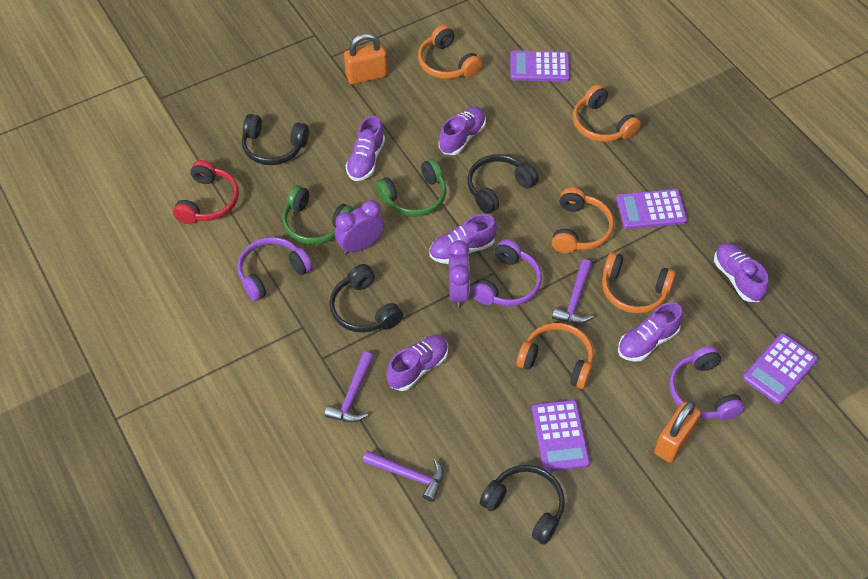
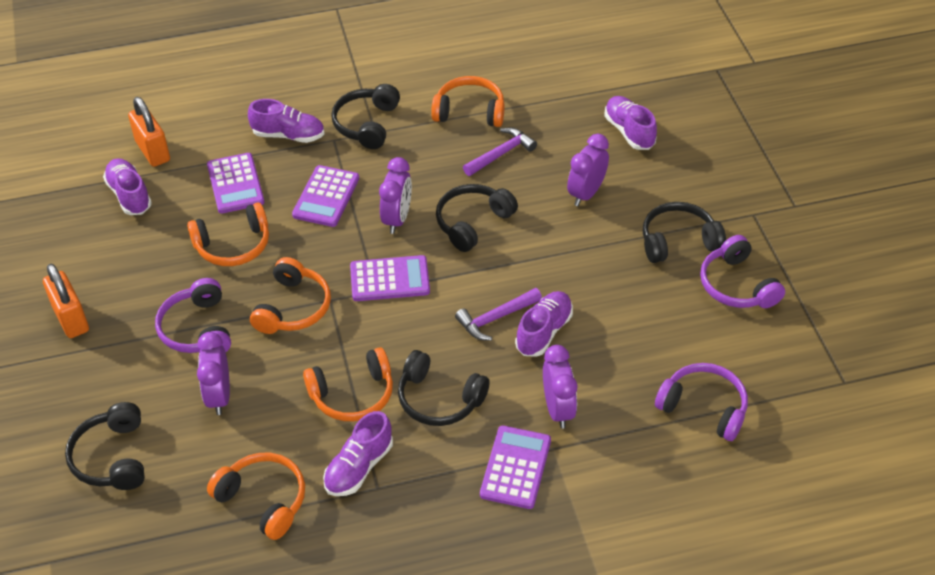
black headphones: [242,114,309,165] [329,264,403,333] [467,154,539,214] [480,465,565,545] = 4 -> [65,402,145,490] [331,84,400,149] [398,350,490,426] [436,184,518,252] [643,202,726,263] = 5
green headphones: [282,185,354,245] [376,159,447,217] = 2 -> none = 0
purple clock: [335,200,384,255] [448,240,470,308] = 2 -> [197,332,230,415] [379,157,412,234] [543,345,577,429] [567,134,609,206] = 4
purple hammer: [324,352,374,422] [363,451,443,502] [552,259,593,324] = 3 -> [455,288,542,341] [463,128,537,176] = 2
purple shoe: [345,116,385,181] [386,335,448,391] [429,214,497,264] [439,107,486,155] [618,302,683,361] [714,243,768,302] = 6 -> [103,158,152,215] [248,99,324,143] [323,411,393,496] [515,291,573,357] [604,96,657,150] = 5
red headphones: [173,160,239,224] = 1 -> none = 0

